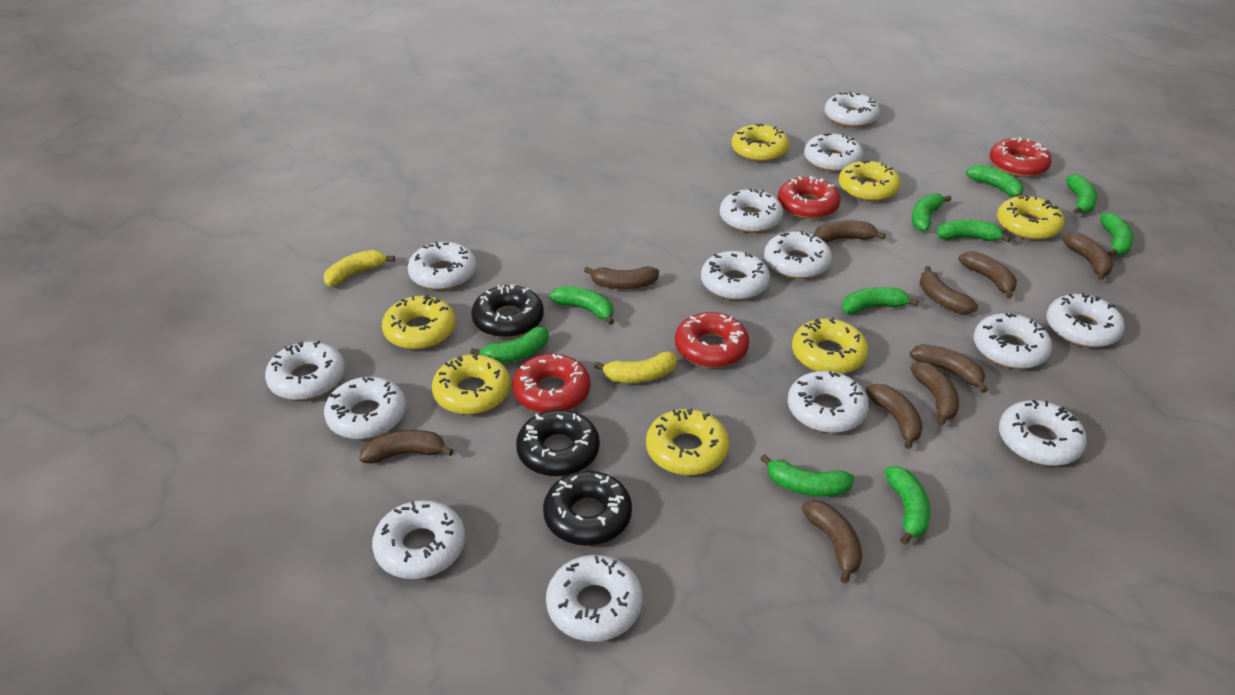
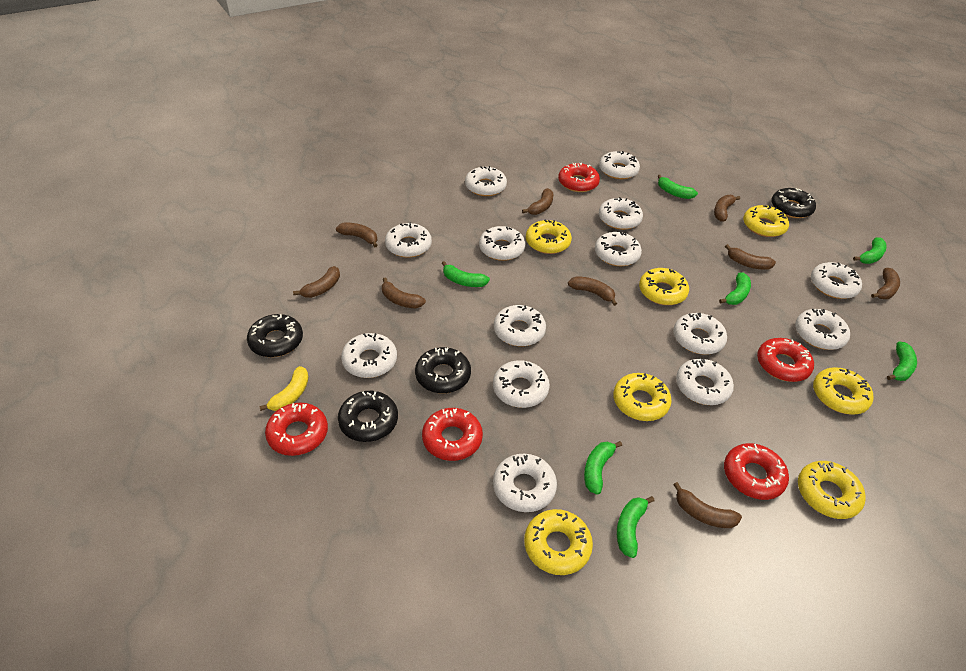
black donut: [471,285,544,338] [516,410,600,477] [543,471,632,546] = 3 -> [247,314,303,357] [338,391,398,442] [415,347,471,393] [771,188,816,218] = 4
brown banana: [359,430,454,464] [584,267,659,289] [801,500,862,583] [814,220,886,243] [866,384,923,449] [910,344,988,393] [911,362,959,426] [919,266,978,314] [959,251,1017,299] [1062,232,1113,280] = 10 -> [293,266,340,298] [336,222,378,247] [382,277,426,308] [522,188,553,215] [568,276,617,306] [673,482,742,528] [714,195,740,222] [725,244,776,270] [871,268,900,299] = 9
green banana: [470,327,549,363] [549,286,614,325] [760,454,854,497] [842,287,919,314] [884,466,930,545] [912,193,952,231] [937,219,1011,242] [966,165,1024,197] [1066,174,1097,214] [1100,212,1134,256] = 10 -> [442,261,490,287] [584,441,622,494] [617,496,655,558] [658,175,698,199] [719,272,751,305] [853,237,887,264] [887,342,917,381] = 7
red donut: [512,354,590,413] [675,312,749,368] [778,176,841,219] [990,137,1052,177] = 4 -> [265,403,328,456] [422,408,483,461] [558,163,600,192] [724,443,789,500] [757,338,814,382] = 5
yellow banana: [324,250,395,286] [594,352,677,383] = 2 -> [259,366,308,411] = 1

